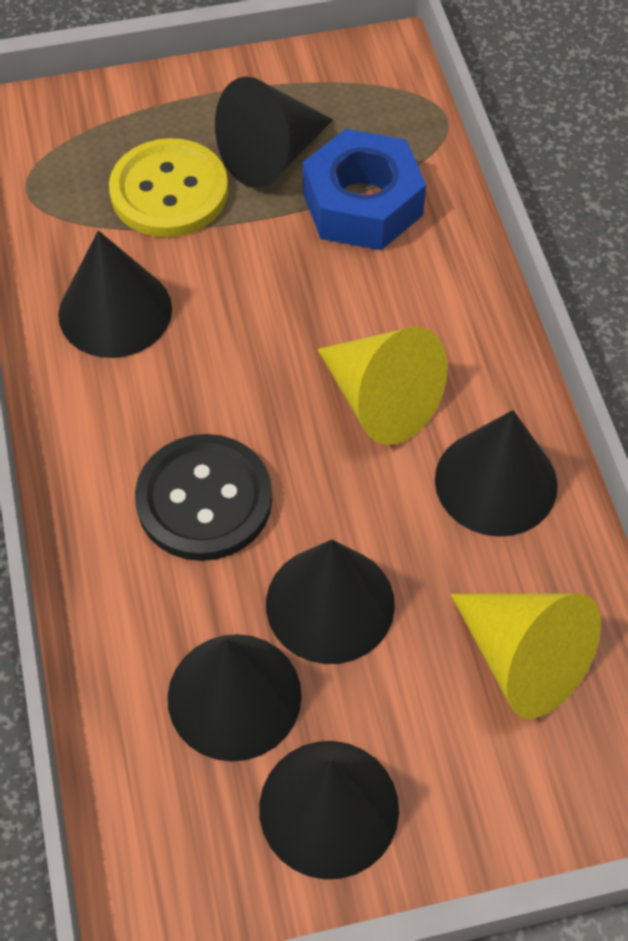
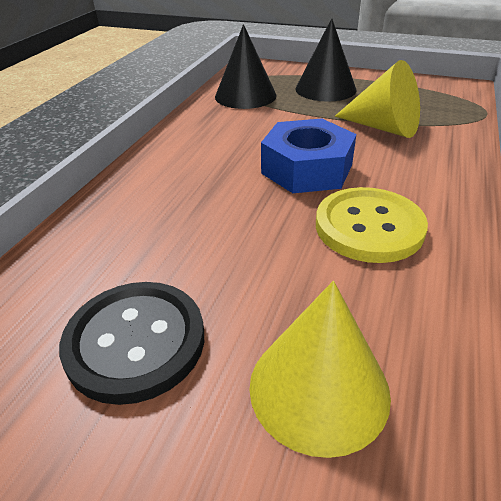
black cone: [58,231,172,358] [168,634,302,762] [215,76,333,188] [259,741,399,879] [266,540,395,664] [435,410,558,537] = 6 -> [215,24,277,109] [295,18,356,102] = 2

